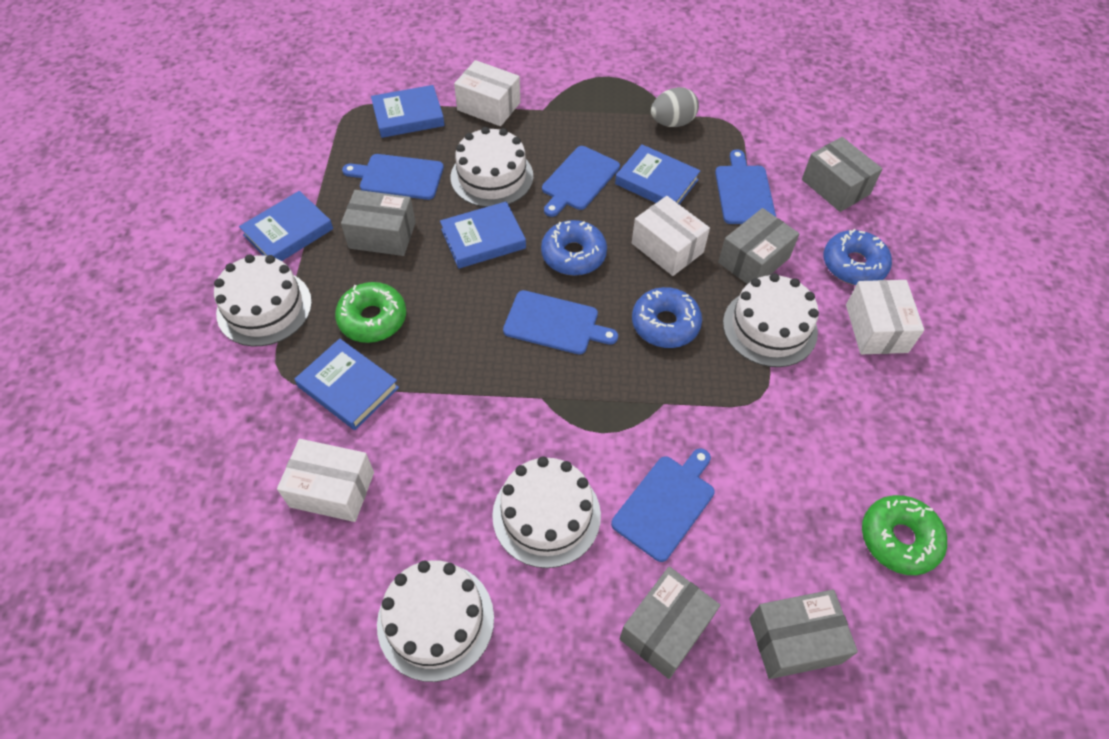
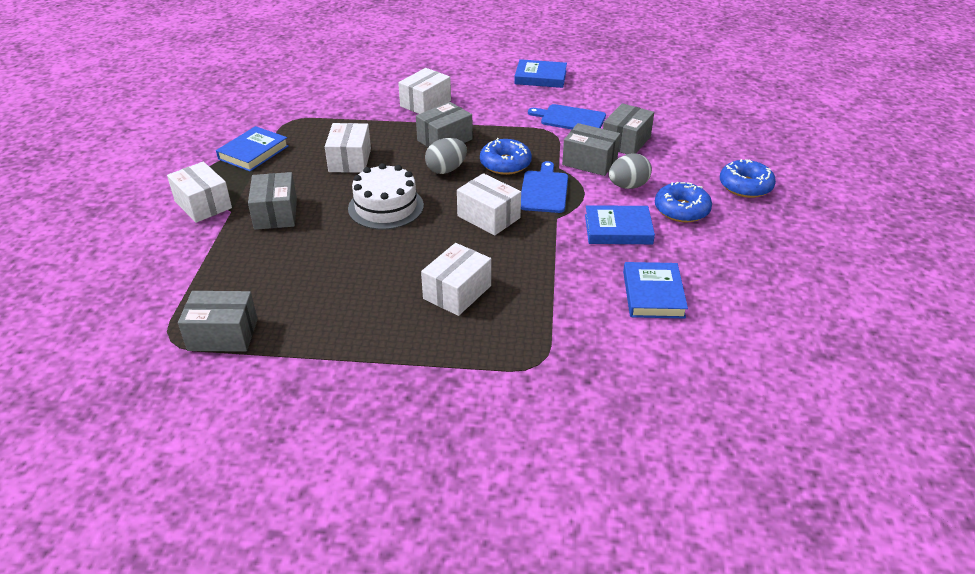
blue book: [239,191,333,261] [295,339,399,430] [371,85,445,138] [440,201,526,269] [615,144,700,205] = 5 -> [216,126,288,171] [514,59,567,88] [585,205,655,244] [623,262,688,318] = 4
blue cutting board: [342,154,444,200] [503,290,618,354] [542,146,620,217] [611,448,715,562] [715,149,776,224] = 5 -> [521,161,568,213] [528,104,606,129] = 2
green donut: [335,282,406,343] [862,495,947,575] = 2 -> none = 0
grey egg: [651,87,699,127] = 1 -> [425,138,467,174] [609,153,652,189] = 2
white box: [277,439,374,522] [454,60,520,126] [632,196,710,276] [846,280,924,354] = 4 -> [167,162,232,223] [325,123,371,173] [398,68,451,114] [421,243,491,316] [457,173,521,236] = 5
white cake: [214,254,312,346] [377,560,494,682] [451,127,533,207] [492,456,601,568] [723,273,819,367] = 5 -> [348,163,424,230] = 1

